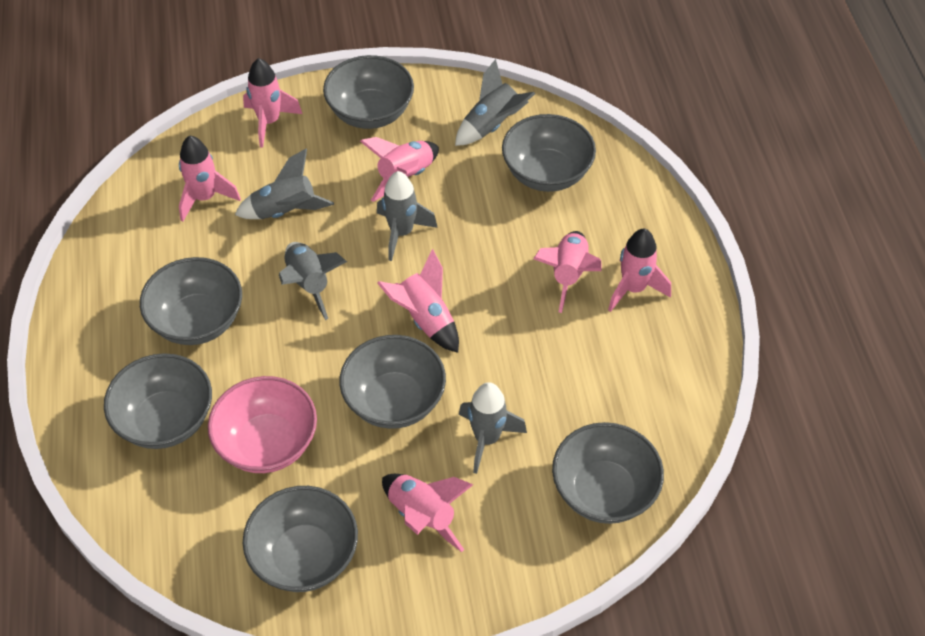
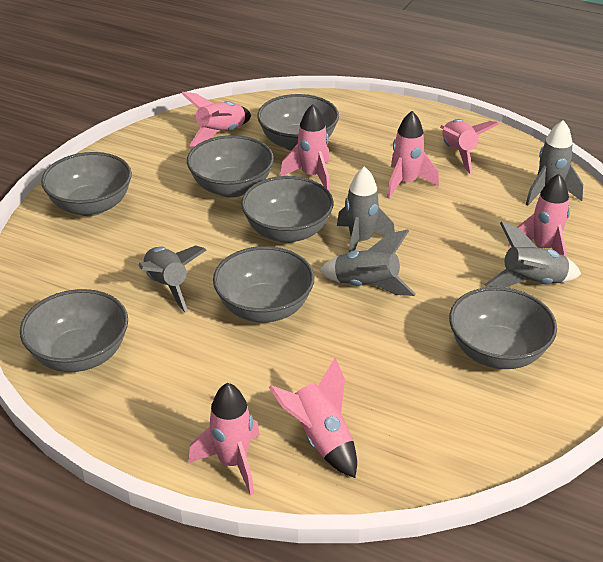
pink bowl: [208,376,317,473] = 1 -> none = 0

